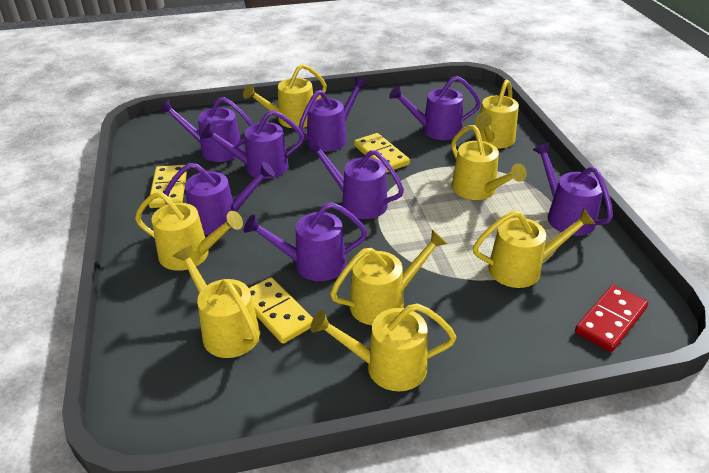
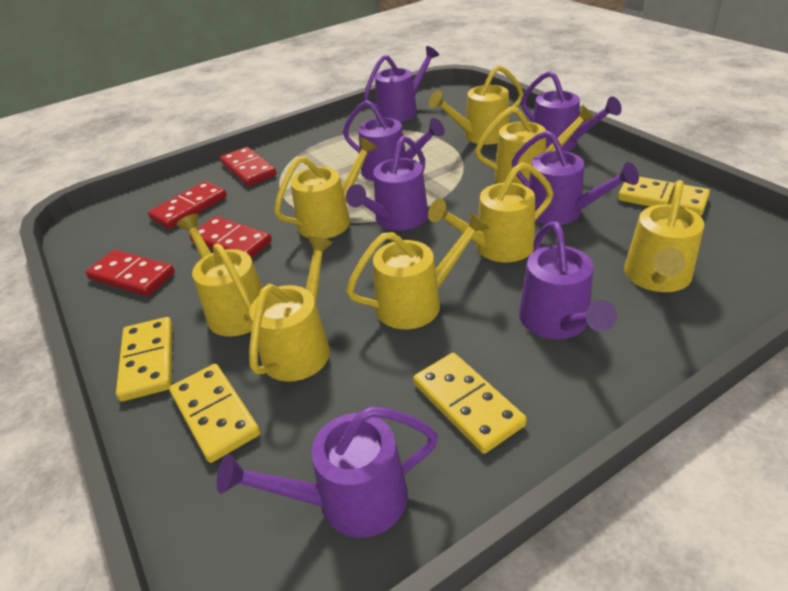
purple watering can: [160,97,253,162] [164,162,275,235] [201,110,304,179] [244,202,367,281] [299,77,367,152] [307,139,404,219] [389,76,481,140] [533,142,613,236] = 8 -> [216,406,438,538] [343,100,445,181] [346,136,428,231] [364,46,439,122] [512,130,639,225] [519,221,617,339] [521,71,622,152] = 7
red domino: [575,285,648,352] = 1 -> [86,250,175,296] [148,181,227,229] [189,216,272,258] [220,147,276,186] = 4
yellow domino: [149,165,187,208] [249,277,313,344] [354,133,410,173] = 3 -> [116,317,172,402] [169,364,260,463] [413,353,527,454] [618,177,710,216] = 4

